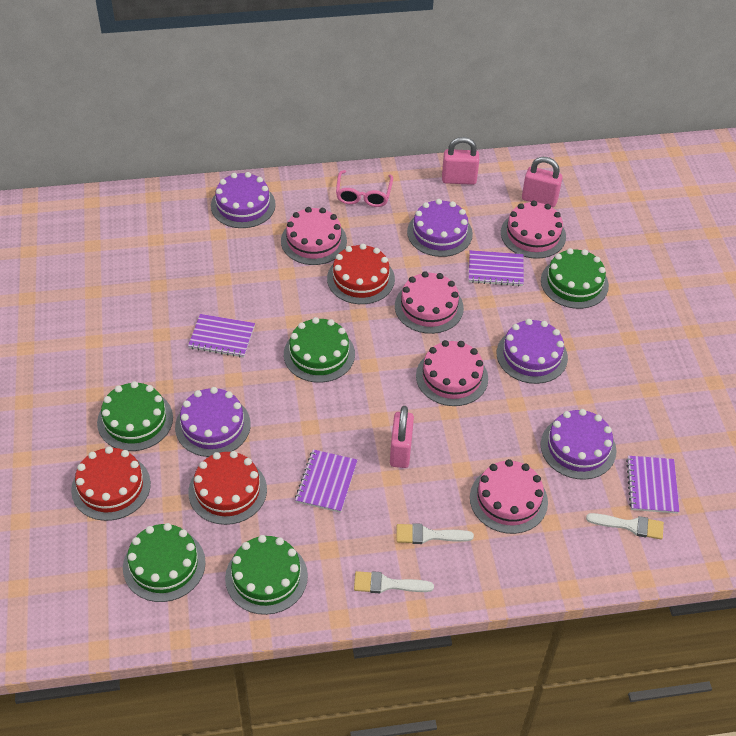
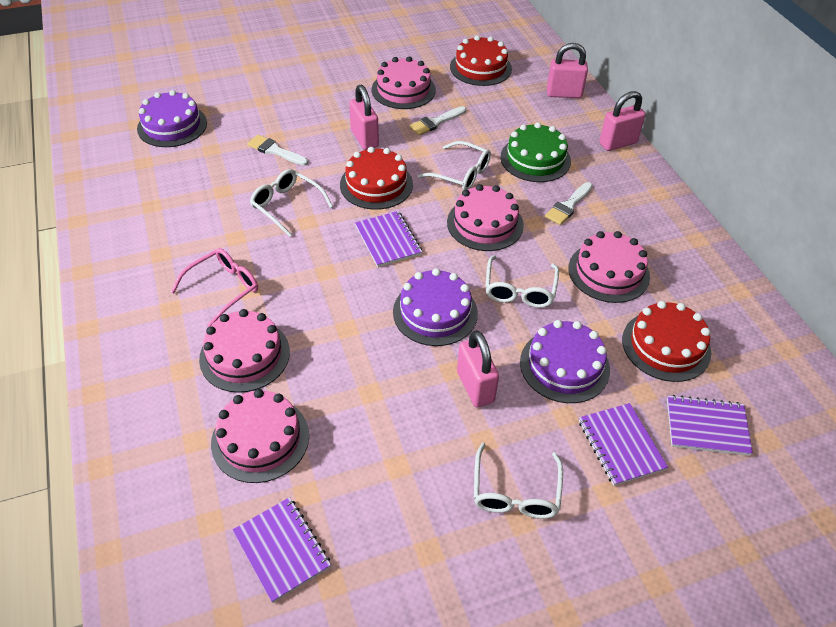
green cake: [97,381,173,451] [123,523,206,602] [225,535,308,615] [284,317,355,383] [541,248,609,309] = 5 -> [500,122,571,182] = 1
pink padlock: [390,406,414,468] [442,137,479,185] [522,157,562,207] = 3 -> [349,85,379,150] [457,330,499,407] [547,43,588,98] [599,91,646,151] = 4
purple cake: [175,387,251,457] [211,172,276,228] [407,199,473,257] [497,319,568,384] [541,409,617,480] = 5 -> [137,90,207,147] [393,268,478,346] [520,320,610,403] = 3
white glasses: none = 0 -> [250,169,333,237] [418,141,491,190] [474,443,563,519] [485,255,559,308] = 4

